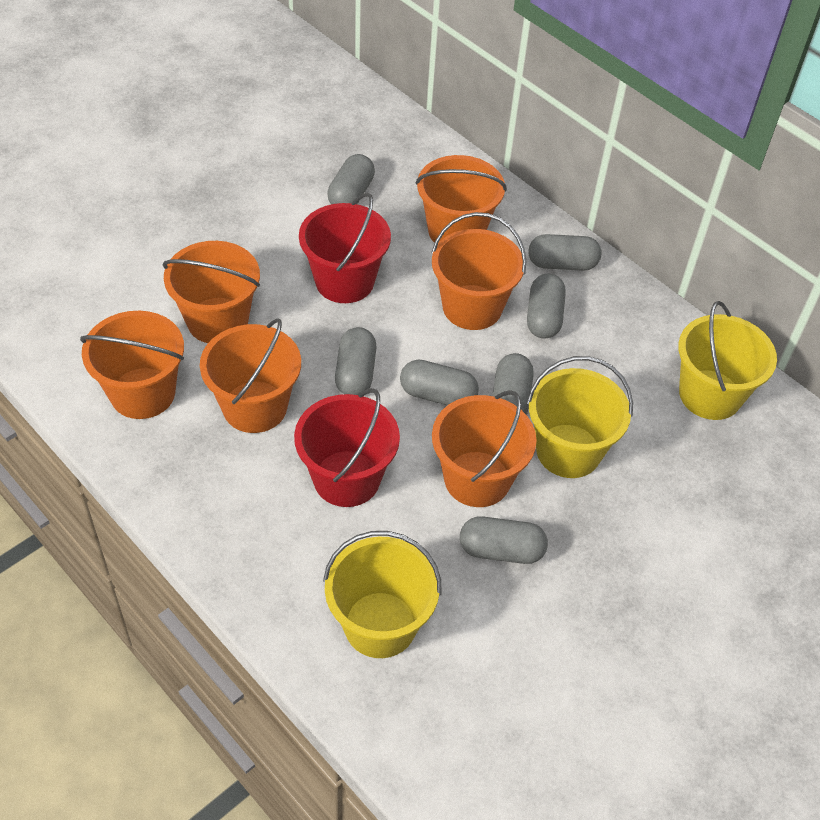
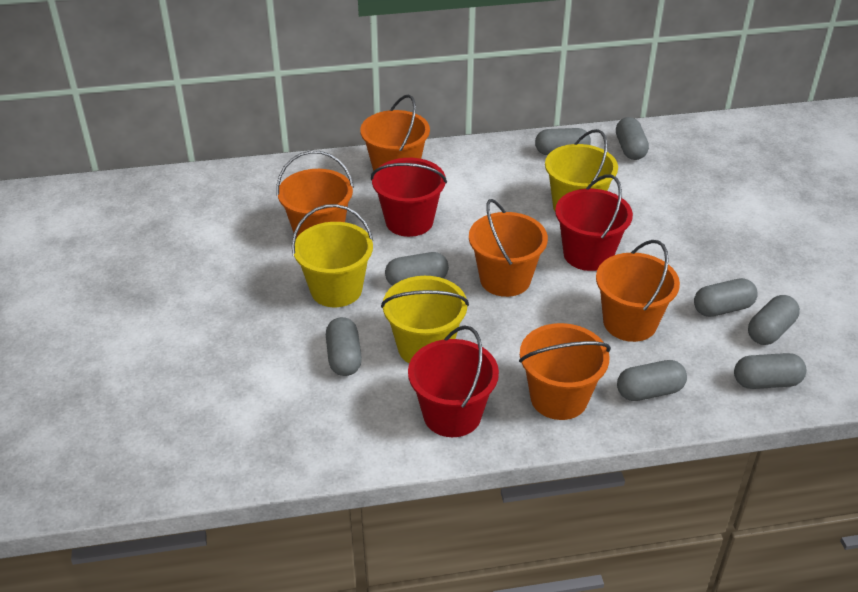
grey capsule: [327,154,375,204] [335,327,377,395] [400,360,479,405] [460,516,548,564] [492,353,534,415] [527,274,566,339] [528,234,602,271] = 7 -> [326,317,362,376] [385,252,449,286] [535,128,591,155] [616,117,649,160] [617,360,687,401] [694,278,758,317] [734,353,806,389] [748,295,800,345] = 8
orange bucket: [80,311,184,419] [162,241,260,343] [200,318,301,433] [416,155,507,243] [431,212,526,330] [432,390,537,507] = 6 -> [276,151,354,238] [360,95,430,171] [469,199,548,297] [519,323,611,420] [596,240,680,342] = 5
red bucket: [294,388,400,507] [299,192,391,303] = 2 -> [371,158,447,237] [408,325,499,437] [555,174,633,271] = 3

